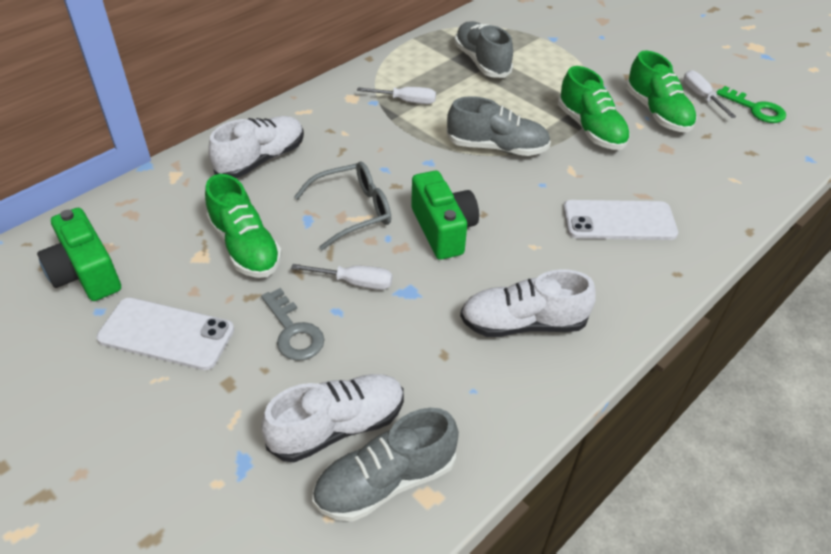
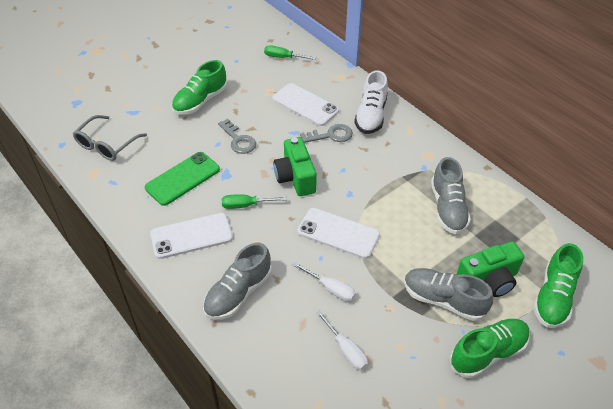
green key: [716,86,786,123] = 1 -> none = 0
green phone: none = 0 -> [145,152,220,206] = 1
green screwdriver: none = 0 -> [222,194,287,209] [264,45,316,60] = 2
grey key: [261,288,325,361] = 1 -> [218,119,256,154] [300,124,353,143] = 2
white phone: [96,297,234,370] [563,200,678,240] = 2 -> [150,213,233,259] [272,83,339,126] [297,208,380,259] = 3
white screwdriver: [291,264,392,290] [357,87,436,104] [683,70,736,118] = 3 -> [293,262,356,302] [316,311,368,370] = 2
white shoe: [208,116,304,178] [261,374,404,462] [460,269,596,337] = 3 -> [354,70,388,134] = 1

